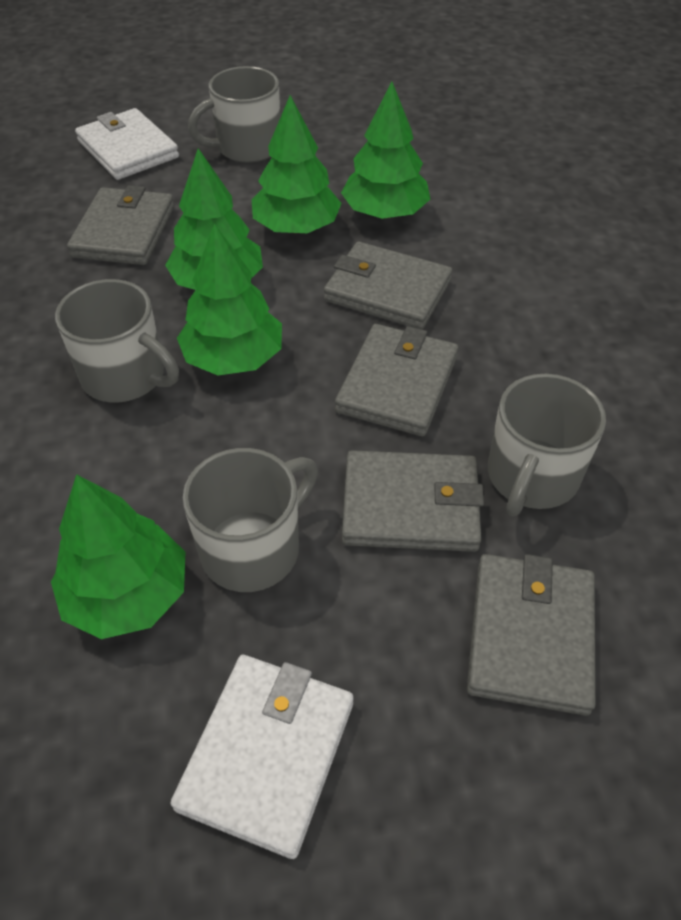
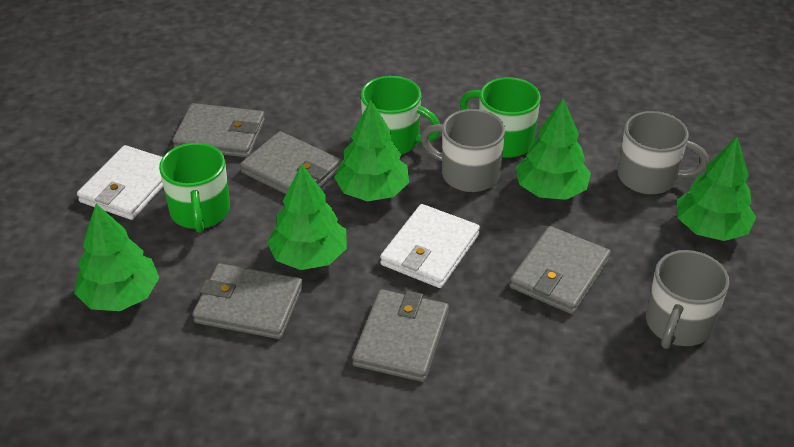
green mug: none = 0 -> [159,143,230,233] [361,76,440,154] [460,77,541,158] = 3
grey mug: [55,279,179,402] [183,448,318,592] [188,66,280,163] [488,374,606,517] = 4 -> [421,109,505,192] [618,111,709,194] [646,250,729,349] = 3

